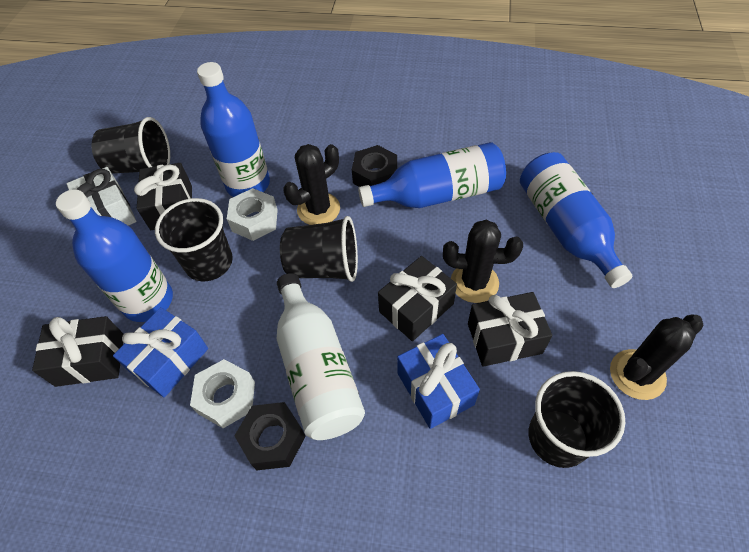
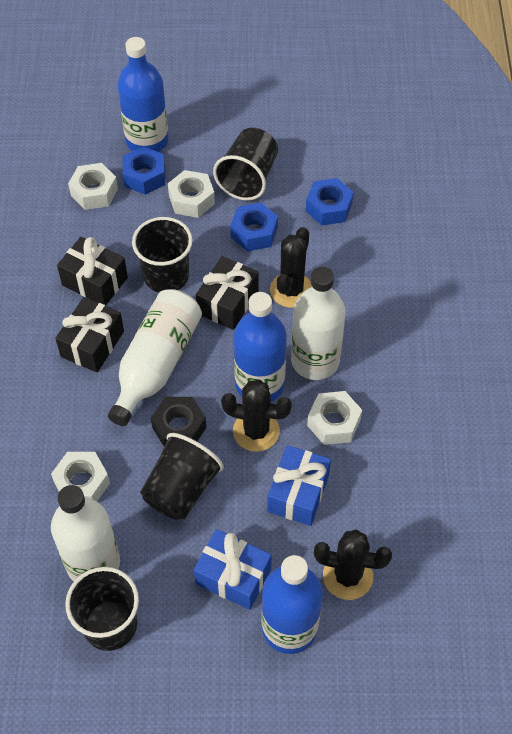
black gift: [32,316,124,387] [134,163,192,230] [378,256,457,341] [468,292,552,367] = 4 -> [55,297,124,372] [57,237,128,306] [196,256,259,330] = 3
black nut: [234,402,305,470] [352,145,397,187] = 2 -> [151,397,206,446] = 1
blue bottle: [56,189,173,322] [197,62,270,197] [358,142,506,208] [520,152,632,288] = 4 -> [117,37,168,152] [234,292,287,402] [261,555,323,654] = 3
blue nut: none = 0 -> [123,146,165,194] [230,203,278,251] [306,178,354,226] = 3
white bottle: [277,273,365,440] = 1 -> [51,485,120,582] [108,289,202,426] [291,267,346,380] = 3
white gift: [67,167,137,226] = 1 -> none = 0
white nut: [190,359,255,428] [227,188,278,241] = 2 -> [51,452,110,502] [68,163,118,210] [168,170,215,218] [307,391,362,445] = 4

